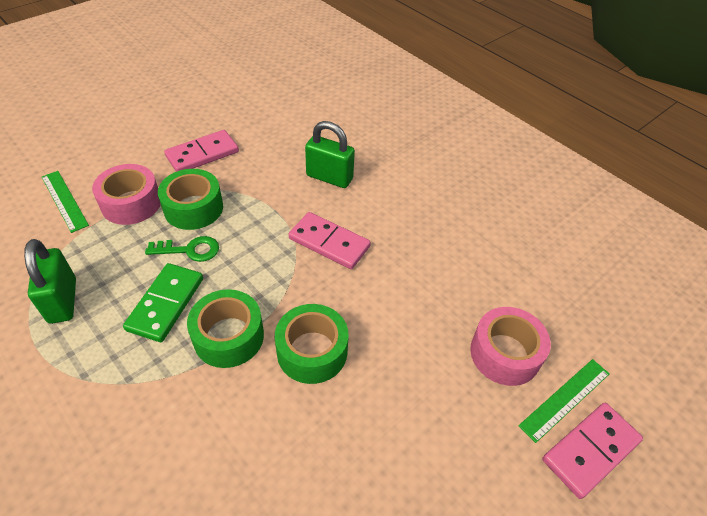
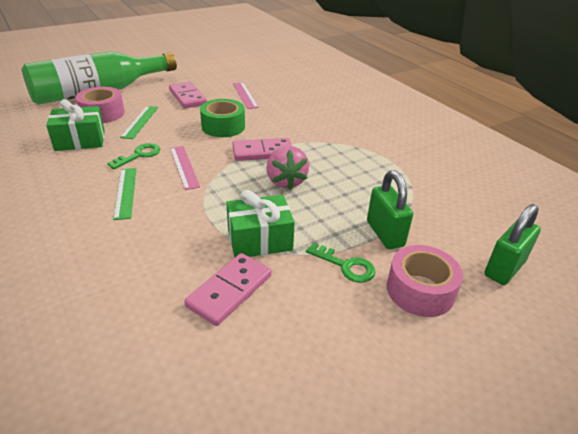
green bottle: none = 0 -> [22,51,177,105] = 1
green domino: [123,263,203,342] = 1 -> none = 0
green gift: none = 0 -> [46,99,105,151] [226,190,295,258] = 2
green key: [145,236,219,262] = 1 -> [107,143,160,169] [306,243,375,283] = 2
green tape: [158,169,223,230] [187,289,264,368] [275,304,349,384] = 3 -> [200,99,245,137] = 1
pink ruler: none = 0 -> [170,146,200,190] [233,82,259,109] = 2
pink strawberry: none = 0 -> [266,146,309,189] = 1

